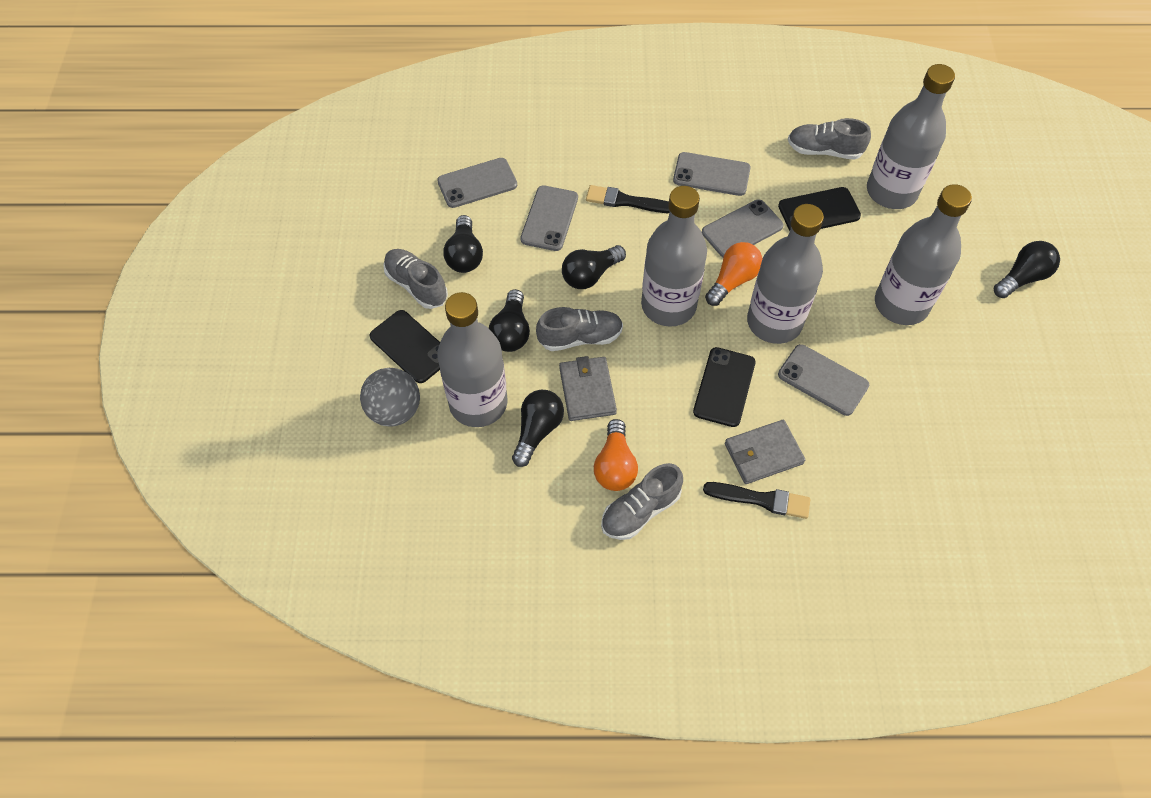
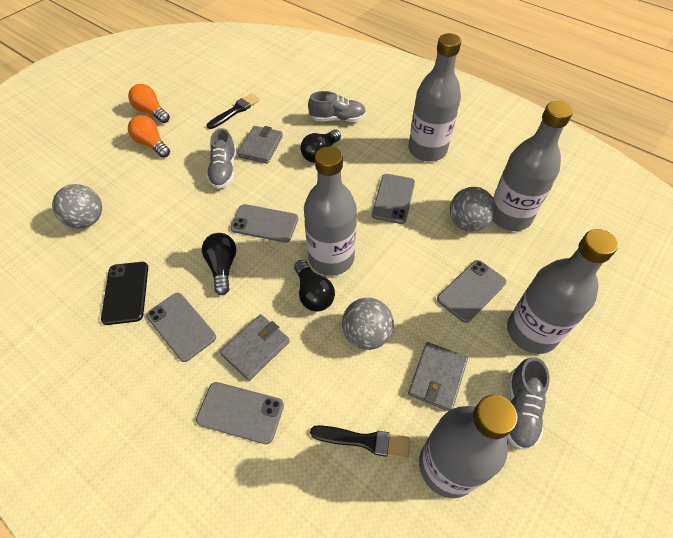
black light bulb: [444,215,483,273] [489,289,530,352] [512,390,564,467] [562,245,626,289] [994,241,1060,298] = 5 -> [202,233,236,295] [294,260,335,312] [300,129,341,163] = 3
black phone: [370,310,440,383] [693,347,756,427] [778,187,861,231] = 3 -> [101,262,148,325] = 1
grey ball: [360,368,420,427] = 1 -> [52,184,102,228] [342,298,394,350] [450,187,496,231] = 3
grey shoe: [383,249,448,309] [536,307,623,351] [601,463,683,540] [788,118,871,160] = 4 -> [207,128,236,189] [308,91,366,122] [507,357,550,450] = 3
grey wallet: [559,356,617,421] [725,420,805,484] = 2 -> [220,314,290,381] [238,126,283,164] [408,342,468,411] = 3

